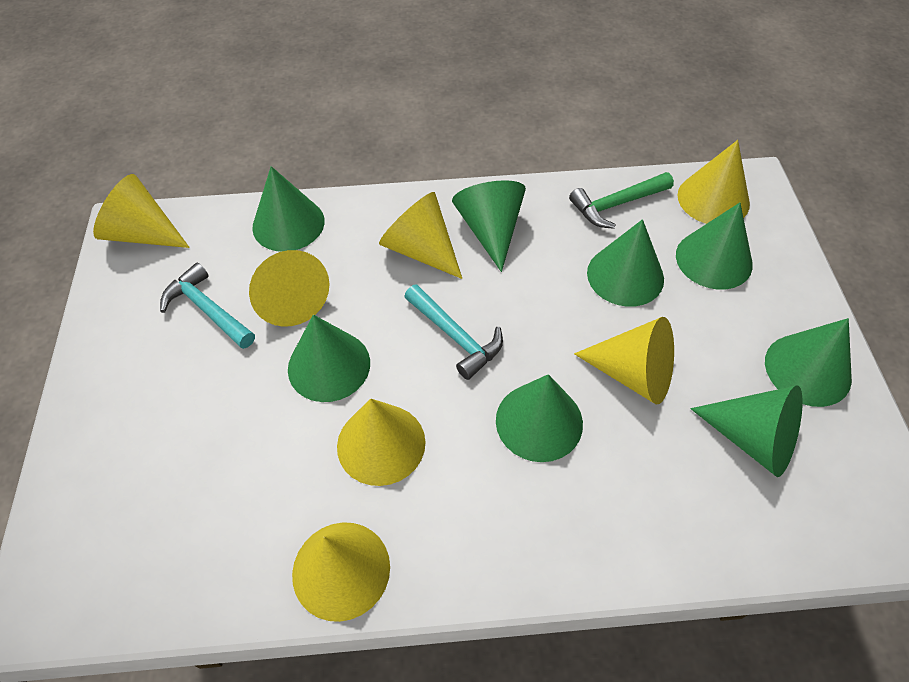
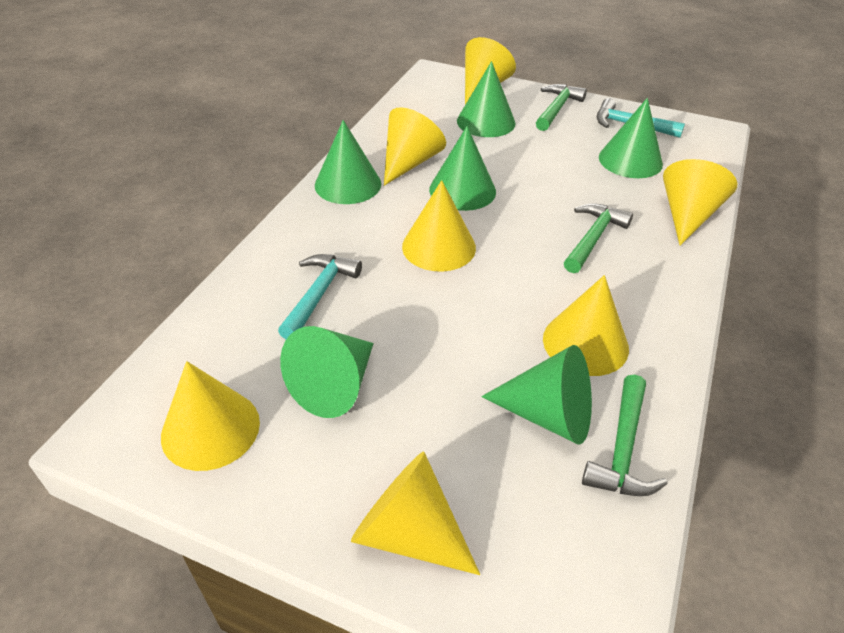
green cone: [252,166,324,252] [288,315,370,402] [452,180,526,272] [496,374,583,462] [587,219,664,307] [676,203,753,290] [691,385,803,477] [765,318,852,407] = 8 -> [280,326,374,418] [315,120,381,204] [429,126,496,211] [457,61,516,137] [481,345,592,444] [599,98,663,178] = 6
green hammer: [569,172,674,229] = 1 -> [536,84,587,131] [564,203,633,273] [582,375,668,496] = 3

